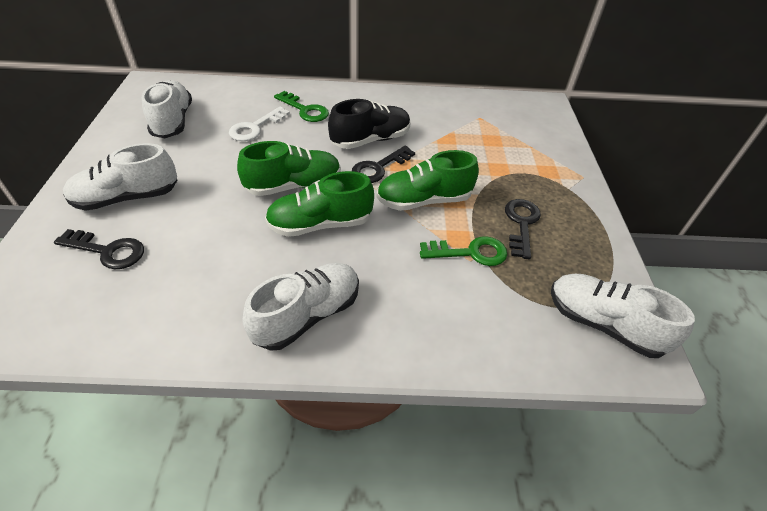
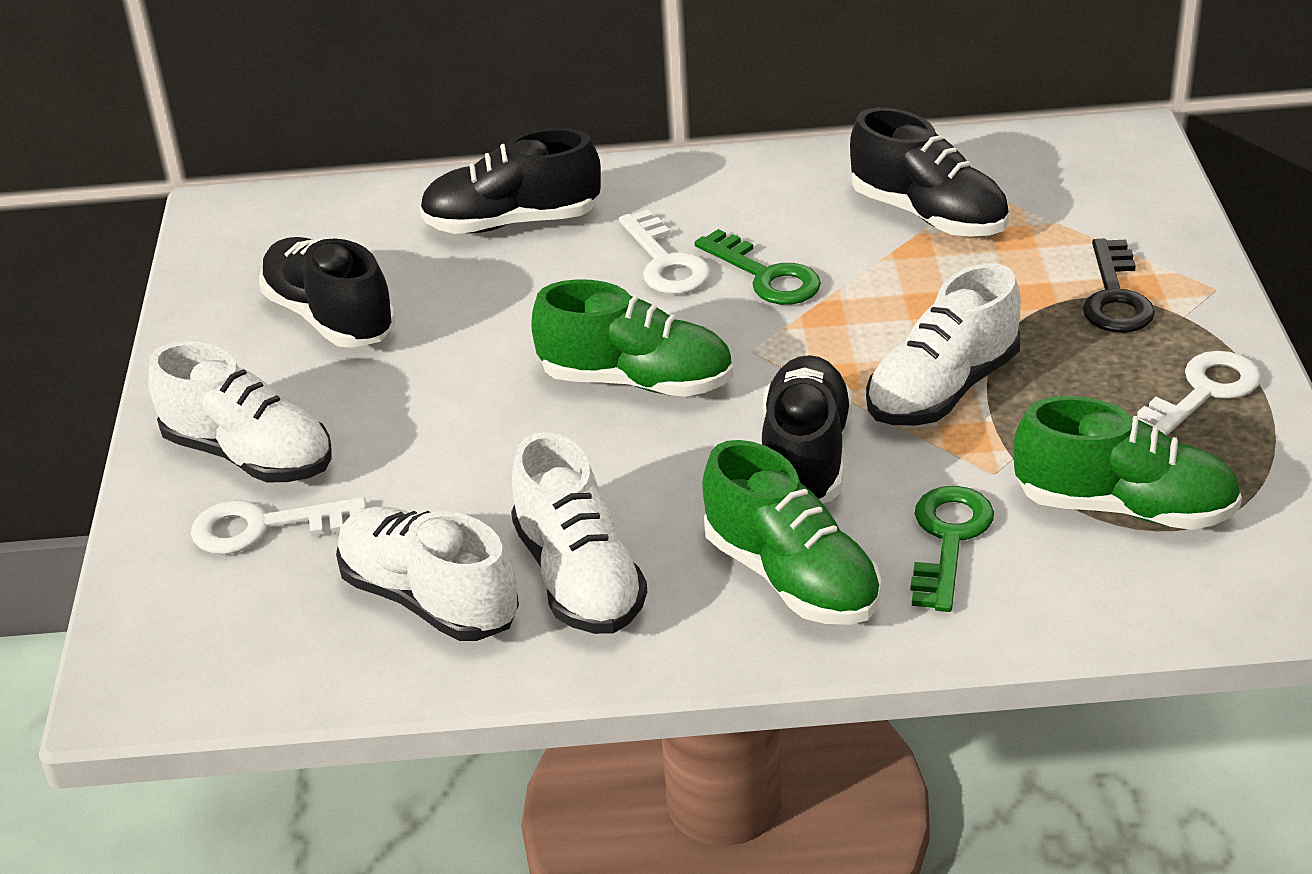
black key: [54,229,144,269] [352,146,415,183] [505,199,541,260] = 3 -> [1083,239,1155,333] = 1
black shoe: [328,99,411,149] = 1 -> [259,237,395,348] [419,128,601,234] [762,355,852,503] [850,108,1009,237] = 4
white key: [229,106,290,141] = 1 -> [191,497,366,554] [619,210,711,294] [1137,351,1261,436] = 3

